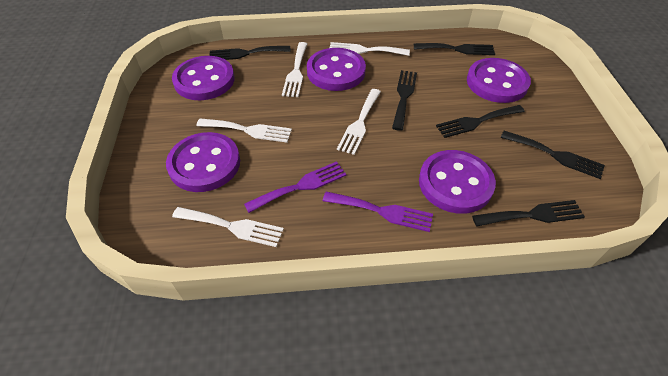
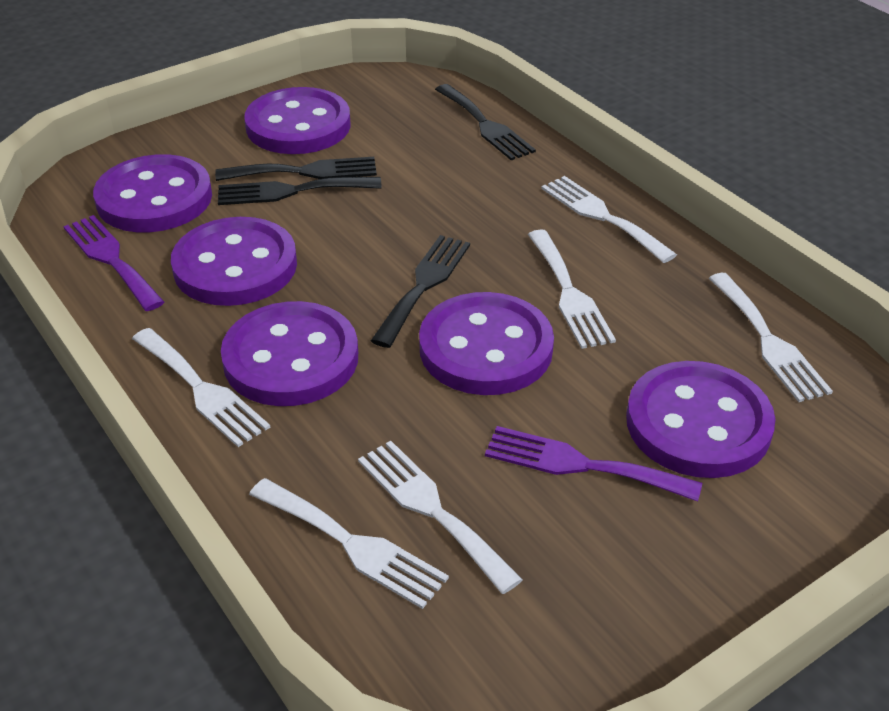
black fork: [210,46,291,60] [392,70,417,131] [414,43,495,55] [436,105,525,138] [472,200,585,227] [501,131,605,179] = 6 -> [215,157,377,181] [218,177,381,205] [371,235,470,348] [435,84,536,160] = 4
purple button: [166,132,240,192] [172,56,235,100] [307,48,366,91] [419,150,496,214] [467,58,531,103] = 5 -> [93,154,212,232] [171,217,297,306] [221,301,358,406] [244,87,351,154] [419,292,554,395] [626,361,776,478] = 6
white fork: [172,207,284,247] [196,118,292,143] [282,42,307,97] [329,42,410,56] [337,89,381,155] = 5 -> [132,328,271,447] [249,478,449,609] [358,441,523,594] [528,229,616,349] [541,176,677,263] [709,273,833,402] = 6

